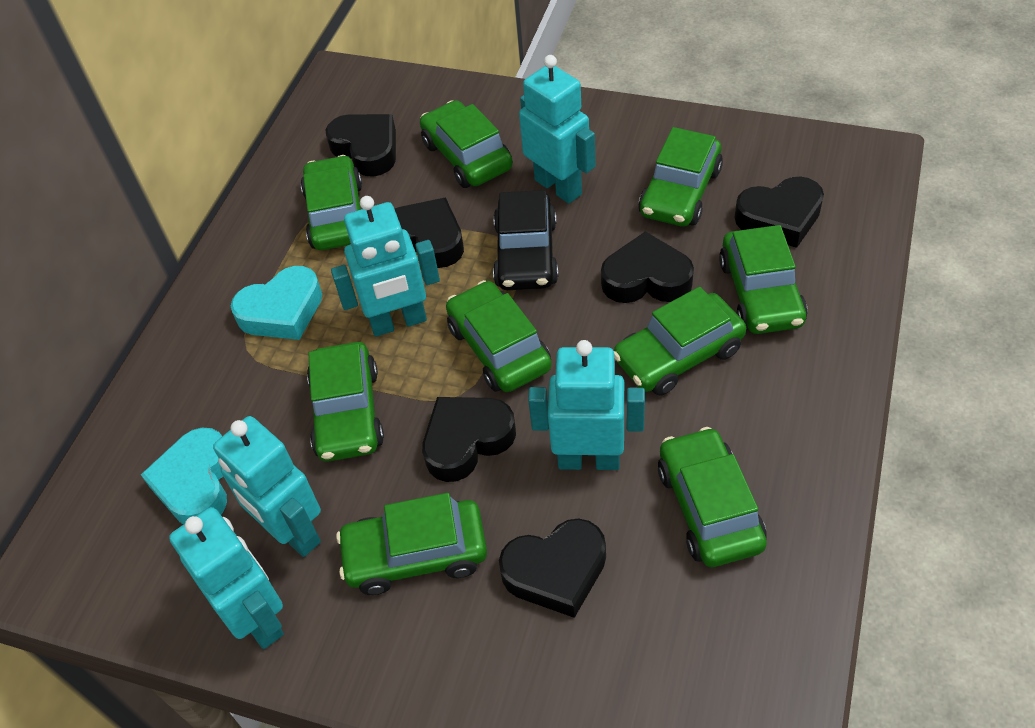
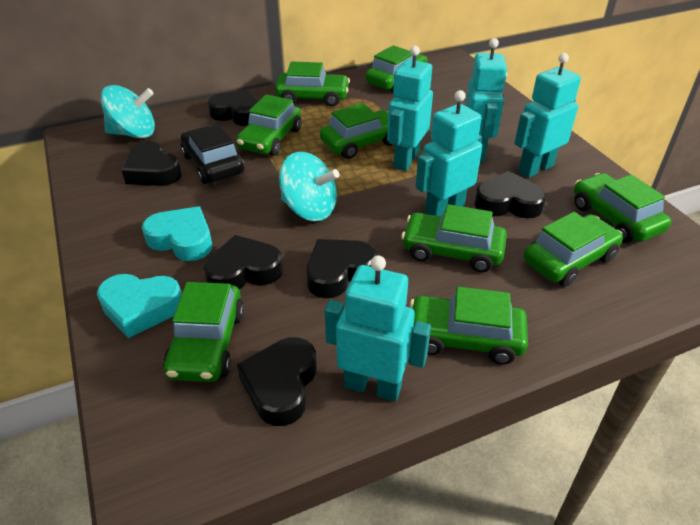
turquoise spinning top: none = 0 -> [101,85,155,138] [279,152,340,221] = 2

